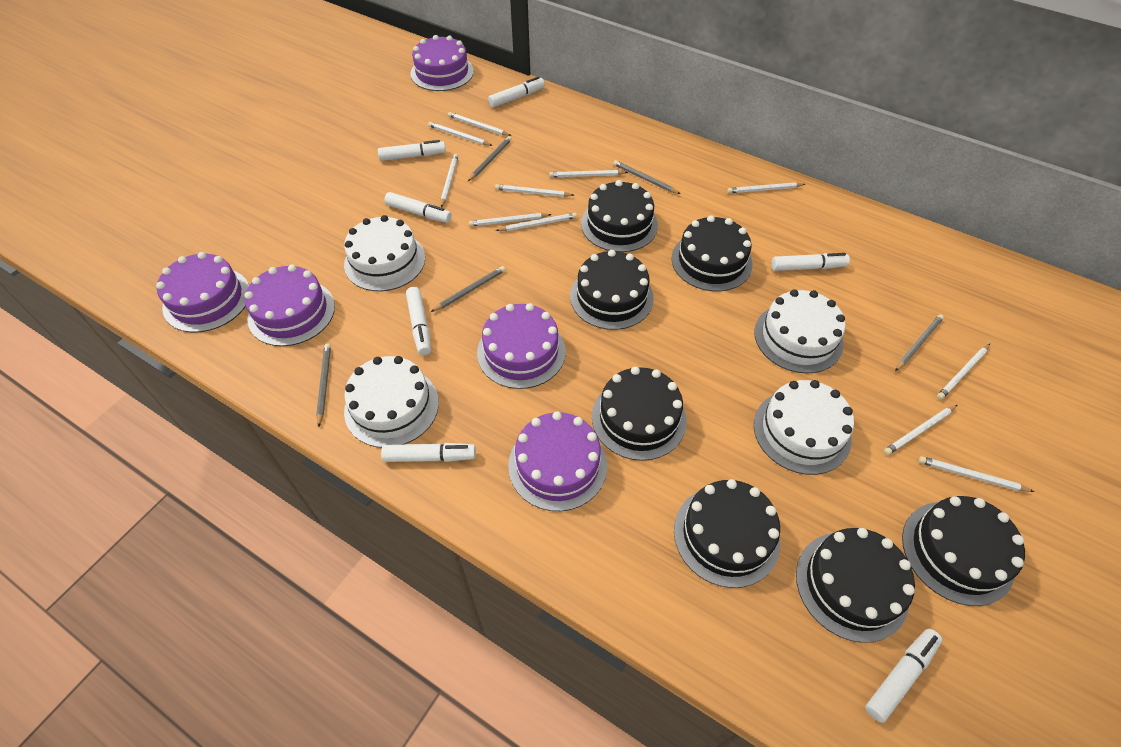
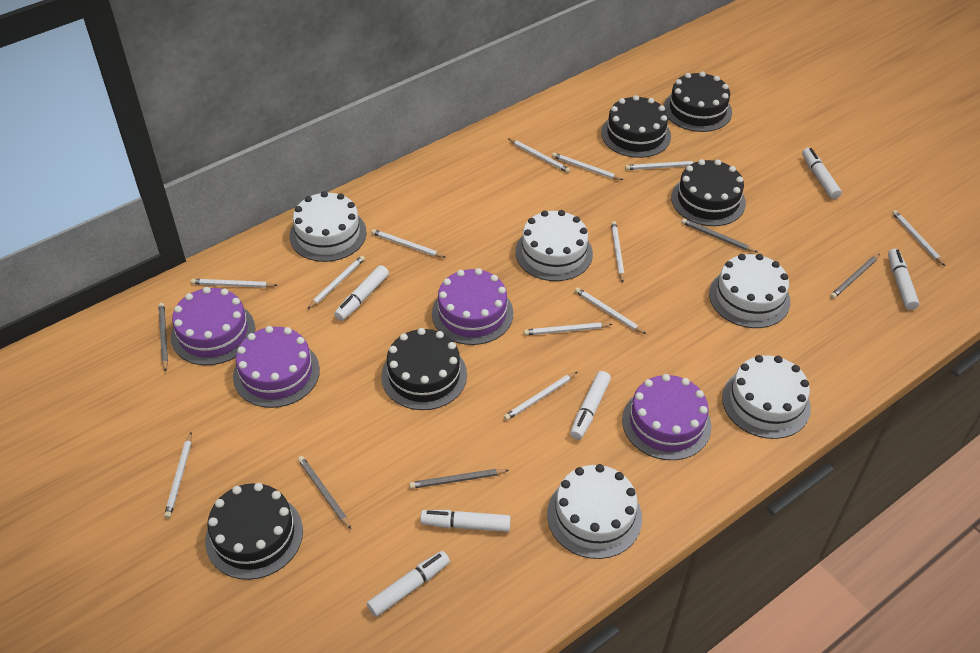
black cake: [570,250,654,330] [581,180,658,252] [592,367,687,461] [671,215,752,291] [674,479,780,588] [796,528,915,643] [902,496,1025,606] = 7 -> [205,483,303,580] [381,328,467,410] [601,95,671,158] [664,71,732,132] [671,159,746,226] = 5
purple cake: [156,252,249,333] [244,265,335,346] [410,35,474,91] [477,303,566,389] [508,411,607,511] = 5 -> [171,287,255,365] [233,326,320,408] [432,268,513,345] [622,374,712,460] = 4
white cake: [344,215,425,291] [344,356,439,448] [754,289,846,374] [754,380,854,475] = 4 -> [290,191,366,262] [515,210,593,281] [547,464,642,559] [709,254,790,328] [722,355,811,439] = 5
white marker: [378,140,446,161] [381,443,476,462] [384,192,452,223] [406,287,431,355] [488,76,545,107] [771,253,850,271] [865,629,942,723] = 7 -> [334,265,389,321] [367,551,450,617] [420,510,511,532] [570,371,611,440] [802,148,842,199] [888,249,919,310] = 6
white pencil: [428,122,493,146] [441,154,458,208] [448,112,511,136] [469,213,552,227] [495,184,574,197] [495,213,577,231] [549,170,628,177] [727,182,805,193] [884,405,957,455] [919,456,1034,492] [937,344,990,400] = 11 -> [164,433,192,518] [191,279,277,288] [307,256,365,309] [371,229,446,258] [504,372,577,421] [509,139,570,173] [524,322,613,335] [552,153,623,180] [575,287,646,334] [611,221,624,282] [625,161,697,170] [892,210,945,266] = 12

